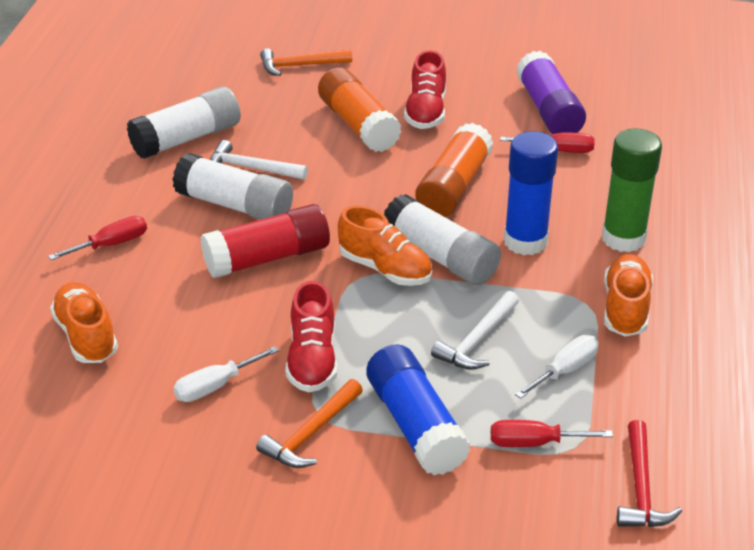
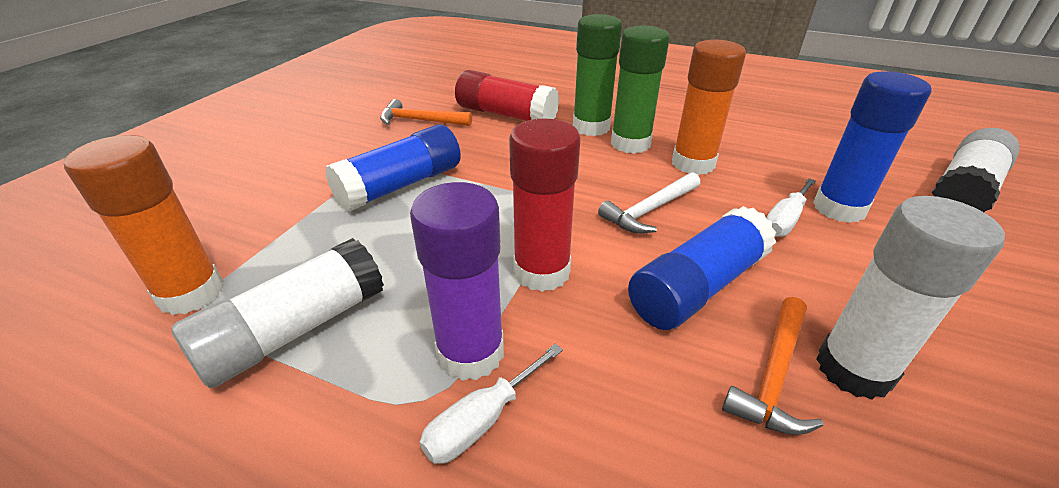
blue glue stick: [367,344,471,475] [504,131,558,255] = 2 -> [325,124,461,212] [628,206,776,330] [813,71,931,223] = 3
green glue stick: [602,128,662,252] = 1 -> [573,14,622,136] [611,26,670,154] = 2
orange shoe: [50,282,118,363] [338,206,432,286] [604,254,653,337] = 3 -> none = 0
red glue stick: [201,204,330,278] = 1 -> [455,70,559,121] [509,118,581,292] = 2
red hammer: [617,420,682,527] = 1 -> none = 0
red screwdriver: [48,216,147,260] [491,420,613,447] [500,133,595,153] = 3 -> none = 0
red shoe: [286,281,338,392] [404,50,446,129] = 2 -> none = 0
white hammer: [210,140,308,180] [431,291,519,370] = 2 -> [598,172,700,233] = 1

